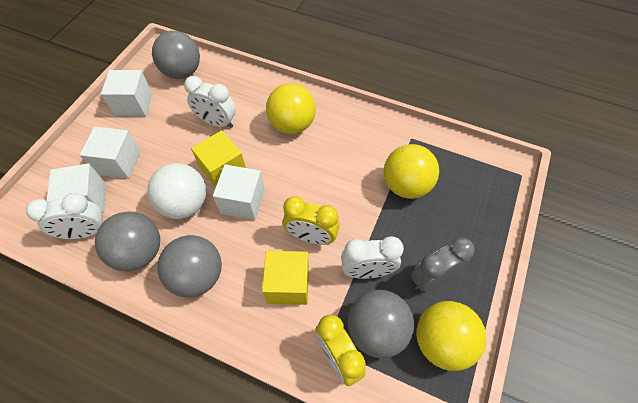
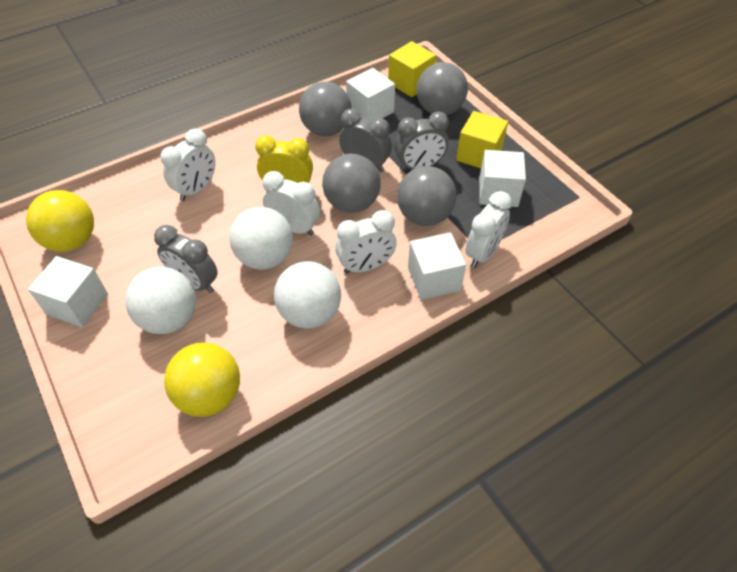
grey clock: [411,238,475,292] = 1 -> [154,225,218,293] [339,109,392,172] [395,112,449,171] = 3
white ball: [147,163,206,219] = 1 -> [125,267,196,334] [229,207,293,270] [274,261,341,328] = 3
white clock: [26,193,103,239] [184,76,236,128] [341,236,404,279] = 3 -> [161,129,216,201] [262,171,320,236] [335,210,397,274] [466,191,512,268] = 4
yellow ball: [266,83,316,134] [384,144,439,199] [416,301,486,371] = 3 -> [26,190,94,252] [164,343,240,417] = 2
yellow clock: [283,197,340,245] [315,314,366,386] = 2 -> [255,135,313,183] = 1

